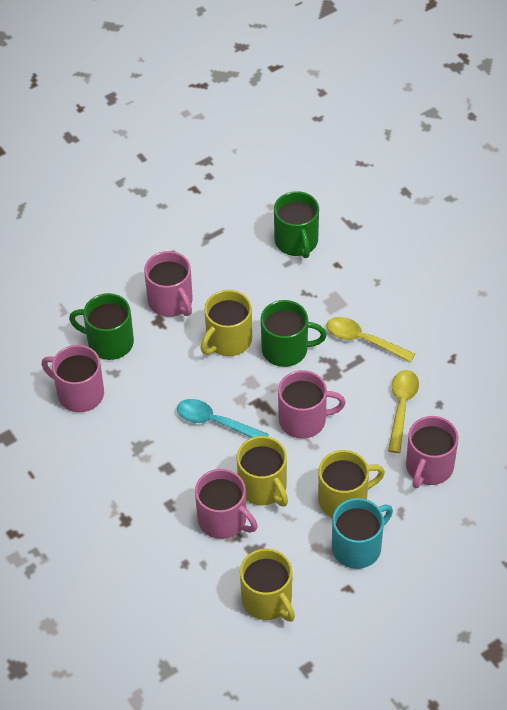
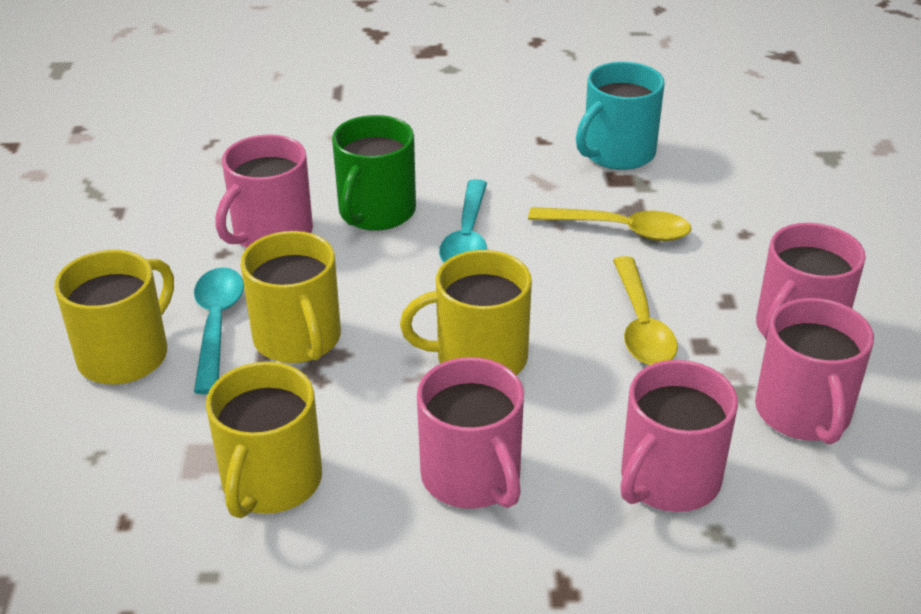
green mug: [69,293,134,360] [261,300,327,367] [274,191,319,258] = 3 -> [332,115,416,231] = 1
turquoise spoon: [177,399,269,438] = 1 -> [194,267,244,394] [439,179,487,262] = 2

